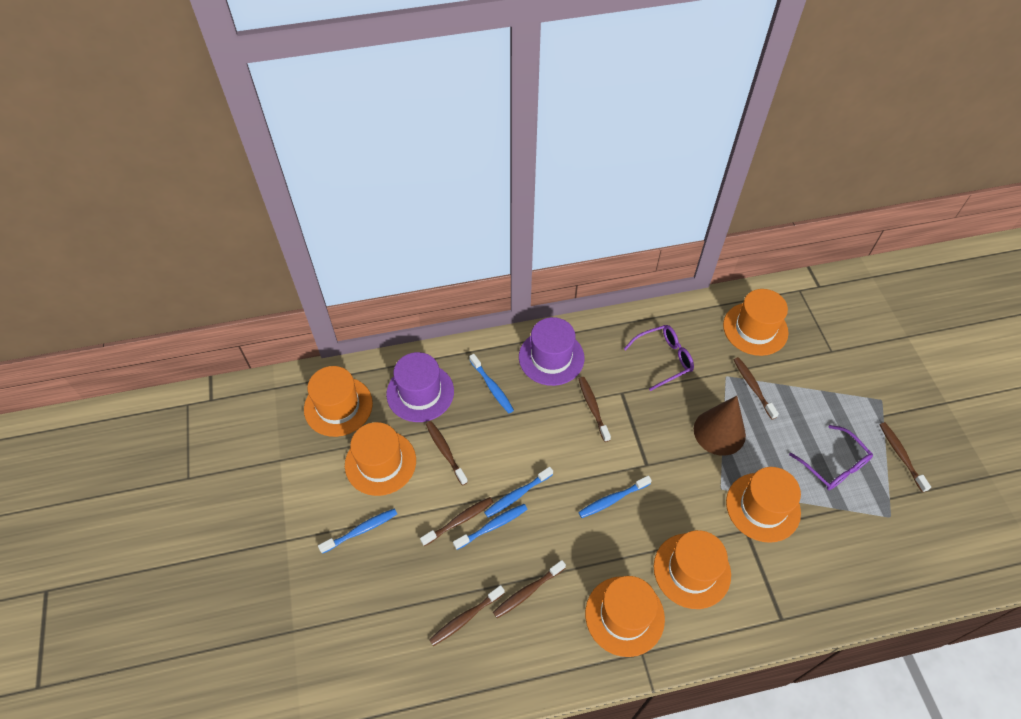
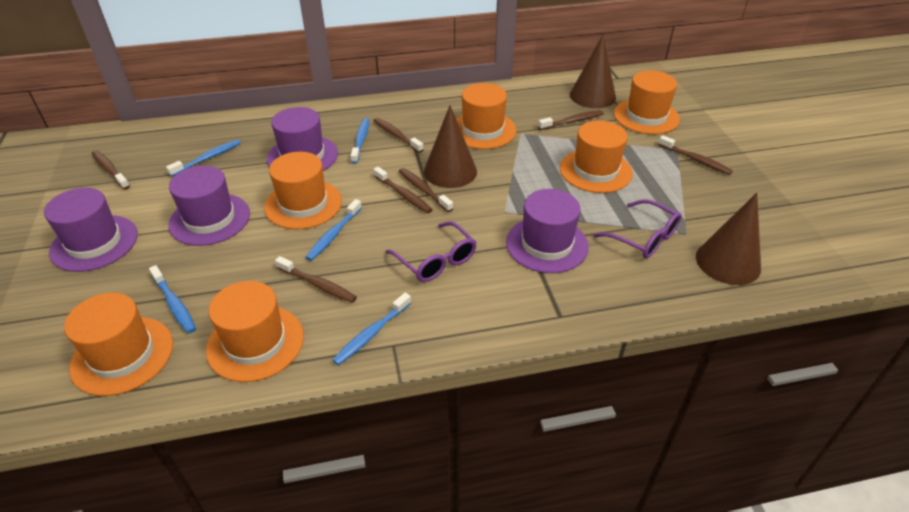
brown cone: [694,396,746,456] = 1 -> [424,105,477,188] [570,35,616,108] [696,193,761,285] = 3
purple hat: [386,352,454,422] [519,317,584,386] = 2 -> [44,188,138,272] [168,165,250,246] [267,107,338,171] [506,189,589,273] = 4

